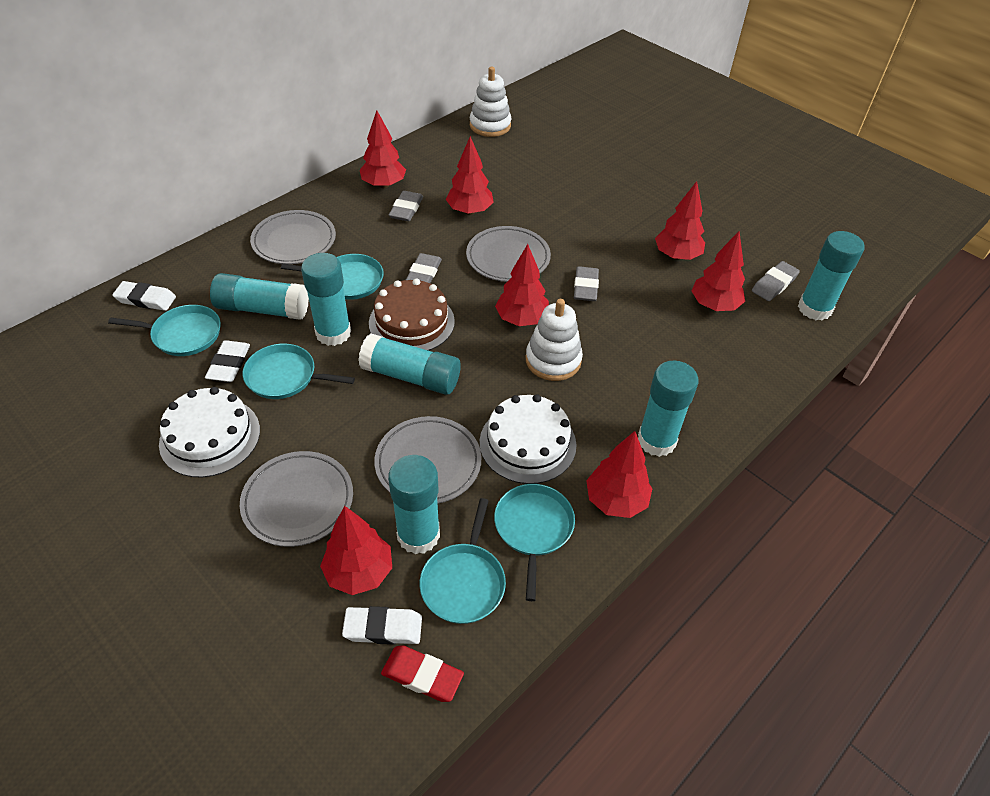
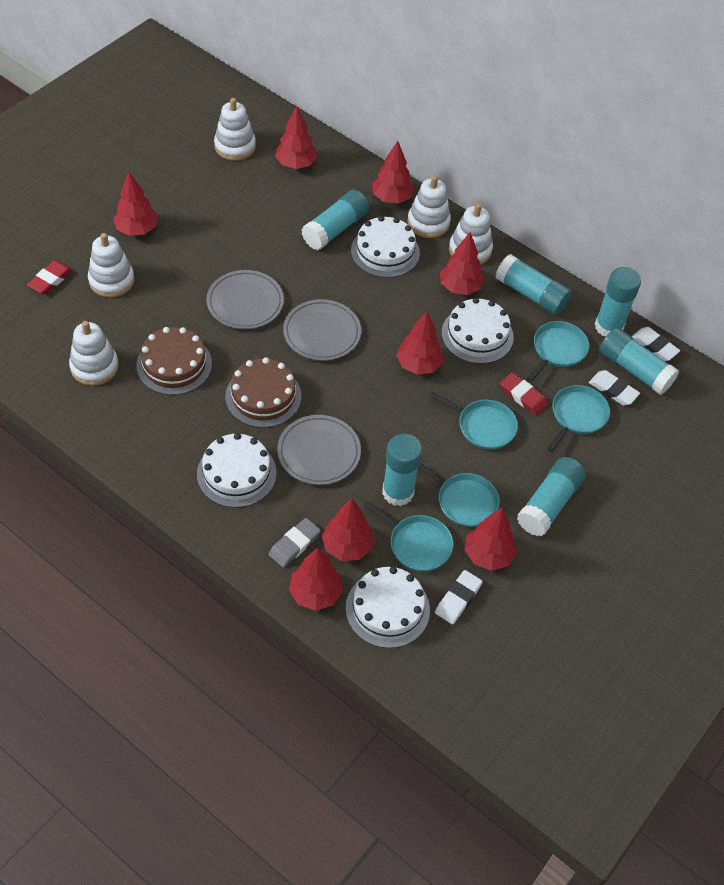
brown cake: [369,278,455,351] = 1 -> [136,327,212,395] [225,357,301,428] = 2
grey eraser: [389,191,423,221] [406,253,442,283] [574,266,599,301] [752,261,800,301] = 4 -> [269,518,321,568] = 1
grey plate: [240,451,353,547] [250,210,336,264] [374,416,481,503] [466,226,551,282] = 4 -> [206,270,284,329] [277,415,361,485] [283,299,361,361] = 3
red eraser: [381,645,464,702] = 1 -> [27,260,73,294] [500,372,548,415] = 2
red tree: [320,506,392,595] [360,110,406,188] [446,136,494,215] [495,244,549,326] [586,431,652,518] [655,181,705,260] [691,231,745,311] = 7 -> [113,172,158,236] [275,106,317,169] [289,547,343,611] [322,498,374,561] [372,141,414,204] [396,311,443,375] [440,232,485,295] [465,508,517,571] = 8
white cake: [159,387,260,477] [480,394,576,484] = 2 -> [197,433,277,508] [346,567,430,648] [351,216,420,278] [442,298,514,364] = 4
white stacking toy: [470,67,511,137] [526,299,583,381] = 2 -> [69,321,119,386] [88,233,135,297] [214,98,256,161] [407,175,451,238] [449,203,493,265] = 5

